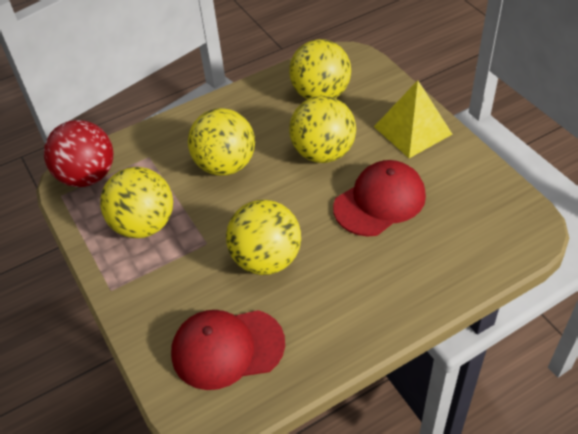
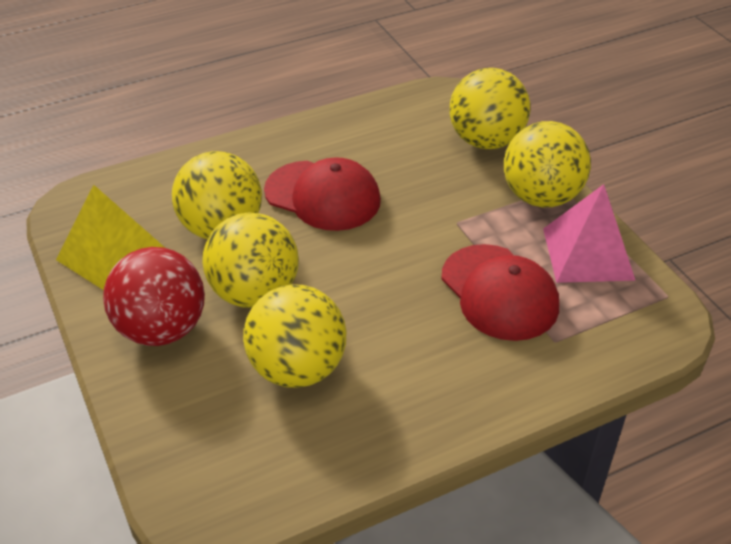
pink pyramid: none = 0 -> [543,184,636,283] = 1

